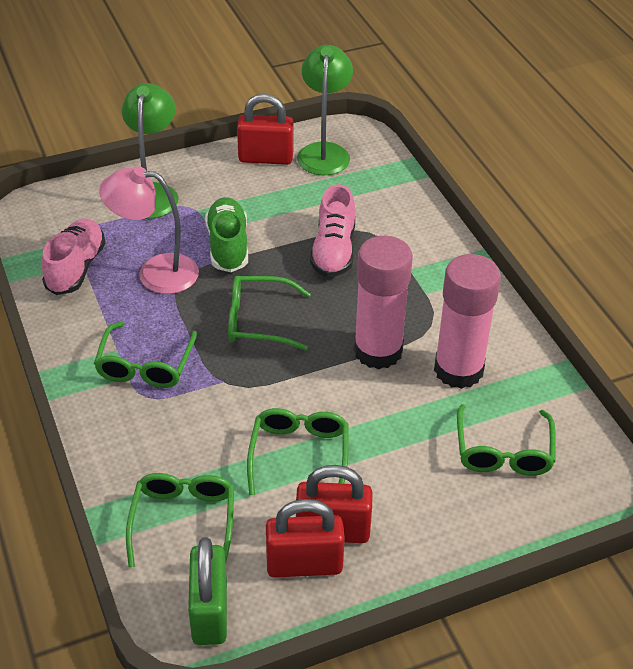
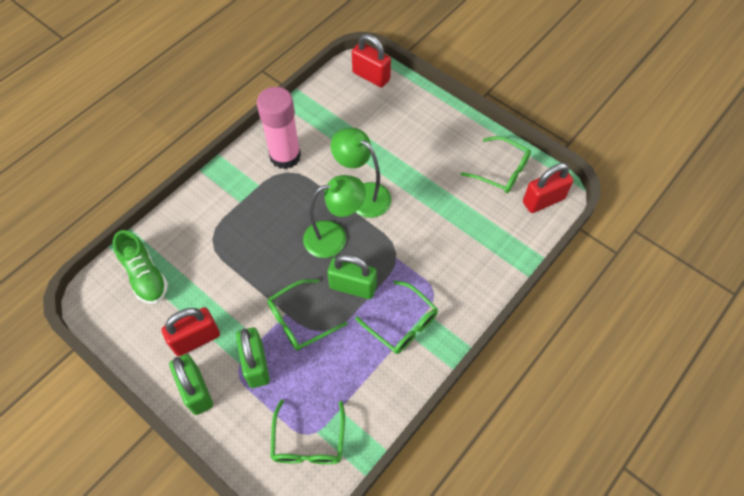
green glasses: [94,322,197,388] [126,473,234,567] [228,276,311,351] [247,408,349,495] [457,404,556,476] = 5 -> [267,279,347,351] [270,399,345,464] [355,281,438,354] [461,136,531,193] = 4
green padlock: [188,537,227,645] = 1 -> [169,354,213,415] [236,328,270,388] [328,254,377,299] = 3
pink glue stick: [354,236,413,369] [434,254,501,389] = 2 -> [257,87,301,169] = 1
pink lamp: [99,166,199,294] = 1 -> none = 0
pink shoe: [42,219,106,295] [310,184,355,278] = 2 -> none = 0

